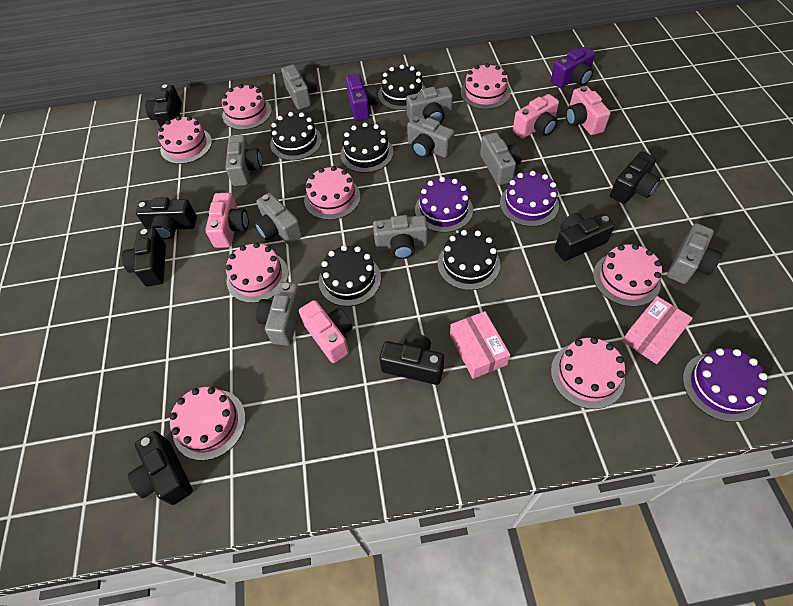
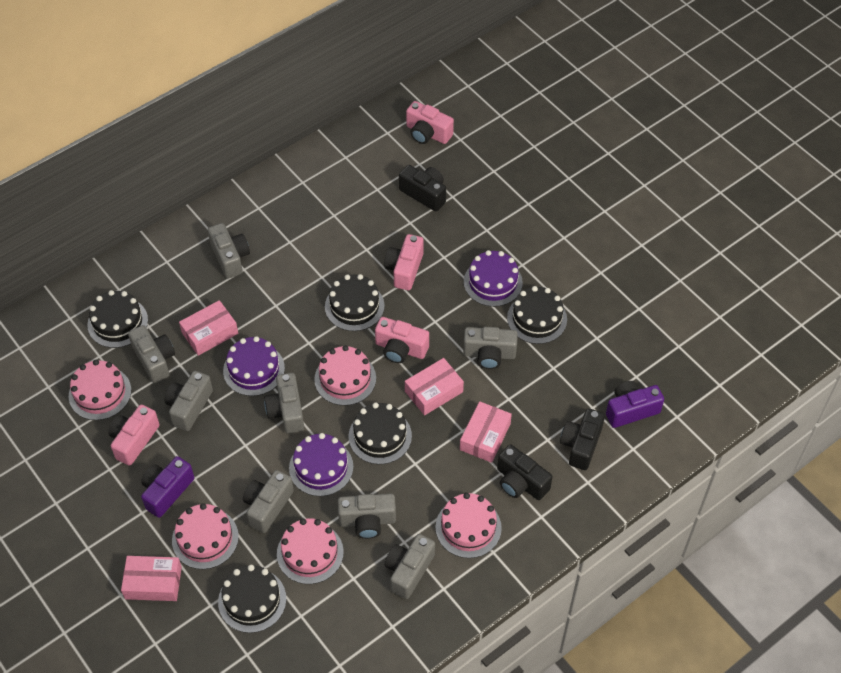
black camera: [122,228,166,287] [128,431,193,505] [136,197,197,239] [145,84,182,127] [379,333,444,385] [554,213,615,261] [610,151,660,204] = 7 -> [399,165,446,211] [497,444,552,500] [560,408,605,470] = 3
grey camera: [225,135,262,186] [254,193,303,245] [256,282,303,346] [281,64,317,110] [373,215,428,259] [406,87,453,123] [407,116,455,158] [480,133,522,185] [667,223,722,284] = 9 -> [128,325,175,383] [164,371,213,431] [208,223,250,278] [243,470,294,533] [264,373,304,434] [338,494,396,539] [385,534,435,599] [463,327,518,369] = 8
pink box: [450,311,510,379] [622,296,693,364] = 2 -> [121,556,182,601] [179,300,238,356] [405,358,464,415] [460,401,512,463] = 4
pink cake: [158,116,212,164] [169,387,246,461] [222,84,272,130] [226,242,288,303] [304,166,360,220] [460,63,510,109] [551,337,625,409] [593,244,662,307] = 8 -> [69,360,131,420] [172,503,239,569] [277,518,344,584] [314,345,376,406] [435,493,502,558] = 5

